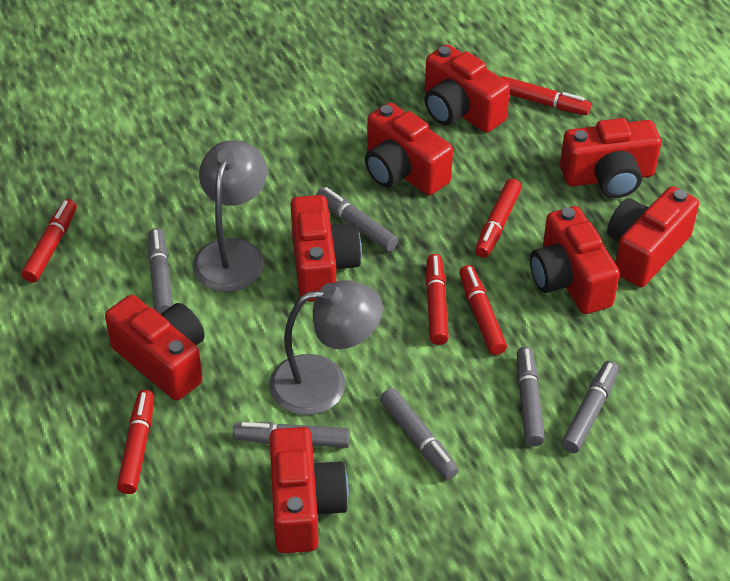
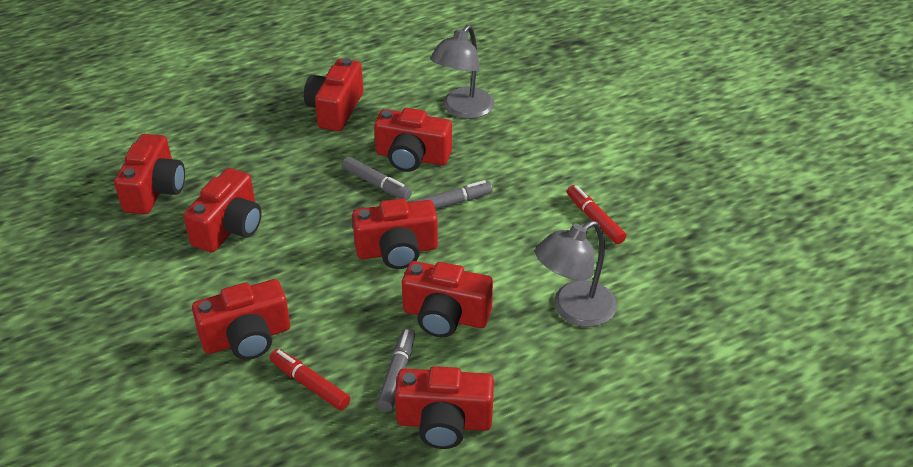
grey marker: [148,228,173,314] [233,422,350,448] [316,187,398,252] [380,388,459,480] [517,346,545,447] [561,361,619,453] = 6 -> [342,157,412,200] [376,328,415,412] [412,180,493,209] = 3
red marker: [21,199,77,283] [117,390,154,494] [426,254,449,345] [459,265,507,355] [475,179,522,258] [501,76,591,115] = 6 -> [270,349,350,410] [567,185,626,244] = 2

